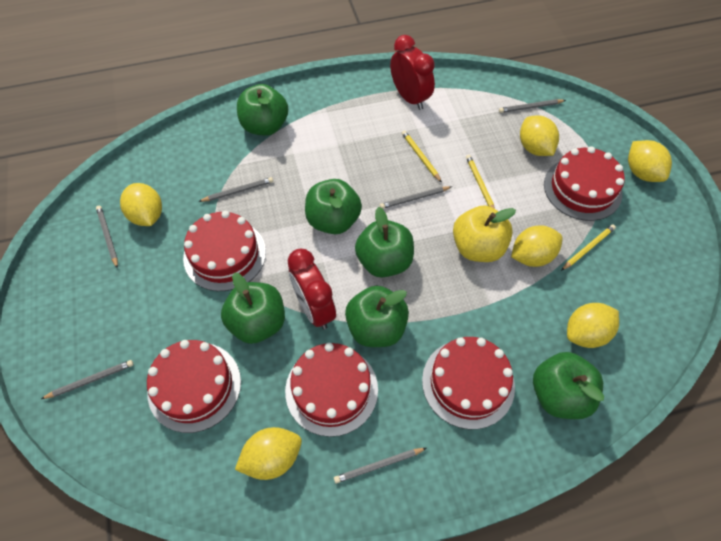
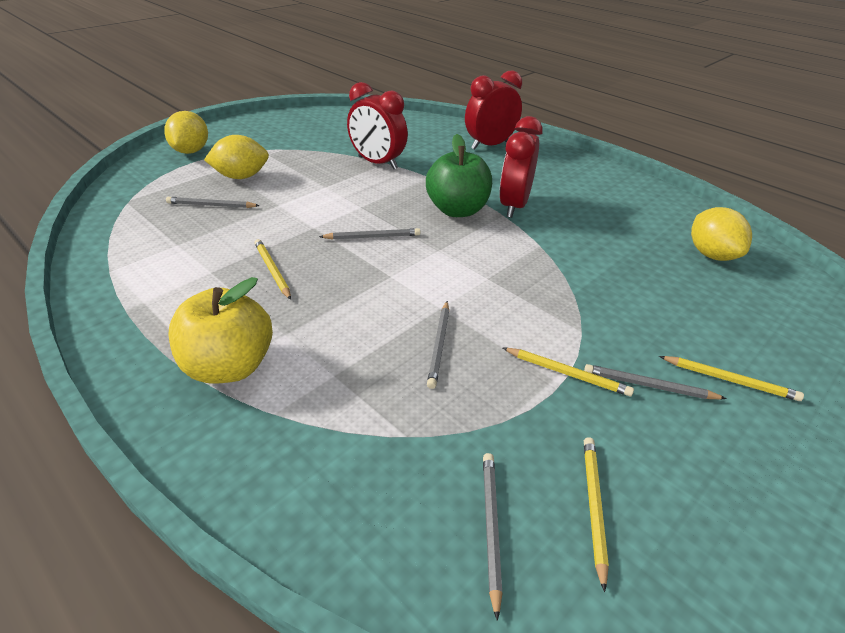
green apple: [221,272,285,344] [237,84,288,136] [305,179,362,234] [345,285,409,347] [355,207,414,278] [533,352,604,419] = 6 -> [426,134,492,217] = 1
grey pencil: [41,360,133,399] [96,206,118,268] [198,177,273,202] [334,448,426,484] [380,186,452,209] [499,99,566,113] = 6 -> [166,197,260,208] [319,228,420,239] [427,301,449,389] [483,453,502,621] [584,364,727,399] = 5
red cake: [147,340,241,433] [183,211,266,291] [285,343,378,437] [422,337,515,429] [544,146,625,221] = 5 -> none = 0
red clock: [287,249,336,329] [390,35,435,110] = 2 -> [347,82,408,169] [465,70,522,150] [499,116,543,218] = 3
yellow lemon: [120,183,162,226] [235,427,302,480] [511,225,563,267] [520,115,559,156] [567,303,619,348] [628,140,672,182] = 6 -> [164,111,208,154] [204,135,269,179] [691,207,752,261] = 3
yellow pencil: [402,130,442,183] [466,155,495,209] [561,224,616,271] = 3 -> [254,239,291,300] [503,348,634,396] [584,437,609,592] [659,356,804,401] = 4

